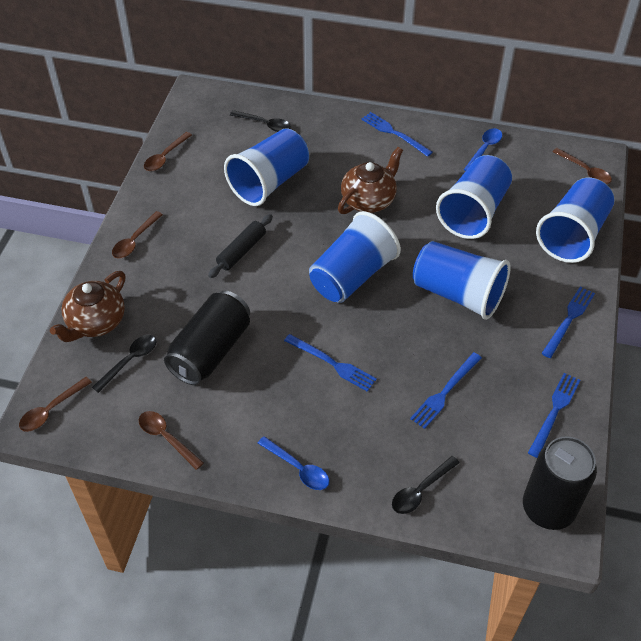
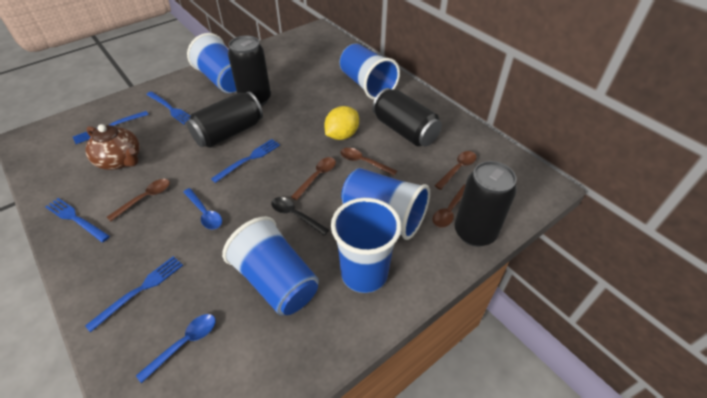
black can: [164,291,250,385] [523,436,597,530] = 2 -> [186,91,263,148] [228,36,271,106] [372,88,442,146] [455,161,517,247] = 4
black rolling pin: [208,214,273,278] = 1 -> none = 0
black spoon: [92,335,157,393] [230,110,291,132] [392,456,460,514] = 3 -> [271,197,329,236] = 1
brown teapot: [50,271,126,342] [338,147,403,214] = 2 -> [85,124,140,170] = 1
yellow lemon: none = 0 -> [324,106,359,140] = 1

